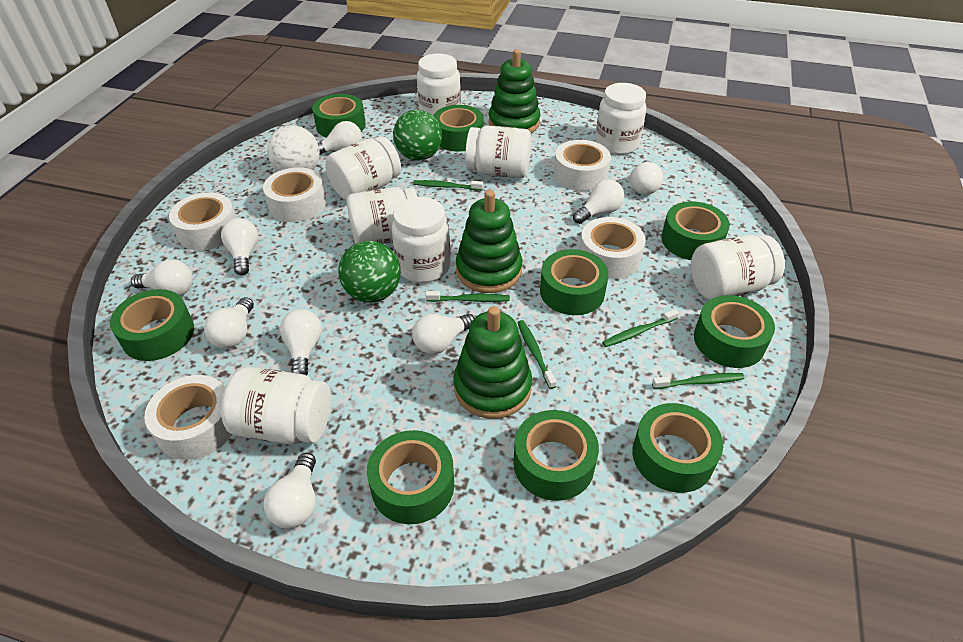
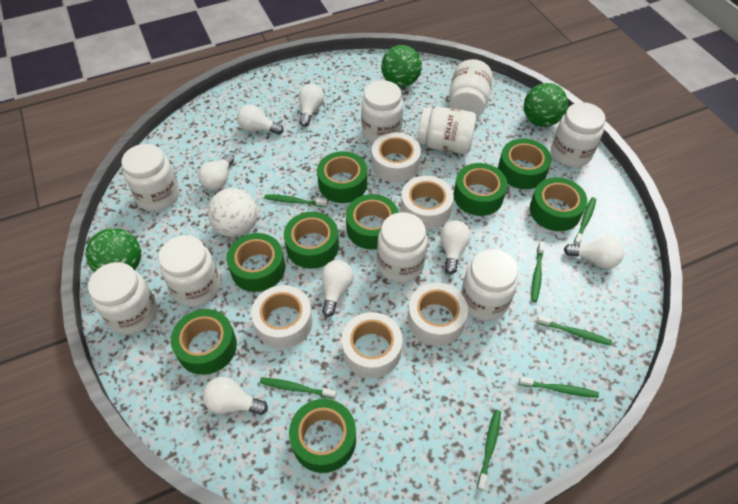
green ball: [339,241,401,303] [393,110,442,161] = 2 -> [86,228,141,272] [381,45,422,87] [524,83,568,127] = 3
green stacking toy: [453,306,532,419] [456,190,522,293] [489,49,540,133] = 3 -> none = 0
green toothbrush: [413,180,483,191] [426,291,510,302] [517,320,557,389] [602,309,679,347] [652,373,745,389] = 5 -> [260,377,336,399] [264,194,327,207] [477,410,501,491] [519,377,599,398] [531,241,545,302] [537,315,612,346] [574,197,596,245] = 7
white jar: [221,367,331,444] [325,136,401,200] [346,187,417,244] [392,197,451,283] [417,53,461,115] [465,125,531,178] [595,83,646,155] [691,235,785,300] = 8 -> [88,262,157,334] [121,144,180,211] [159,235,220,307] [361,80,403,143] [377,212,428,283] [418,107,476,154] [449,59,493,118] [461,249,518,321] [551,102,606,167] = 9
white light bulb: [131,260,193,296] [204,297,254,348] [221,218,258,276] [264,453,316,528] [280,309,322,376] [318,121,362,155] [412,314,474,354] [573,179,624,224] [630,160,663,195] = 9 -> [198,154,234,190] [203,377,268,415] [237,105,284,135] [298,84,324,127] [321,260,353,317] [440,221,471,274] [564,237,624,269] = 7

